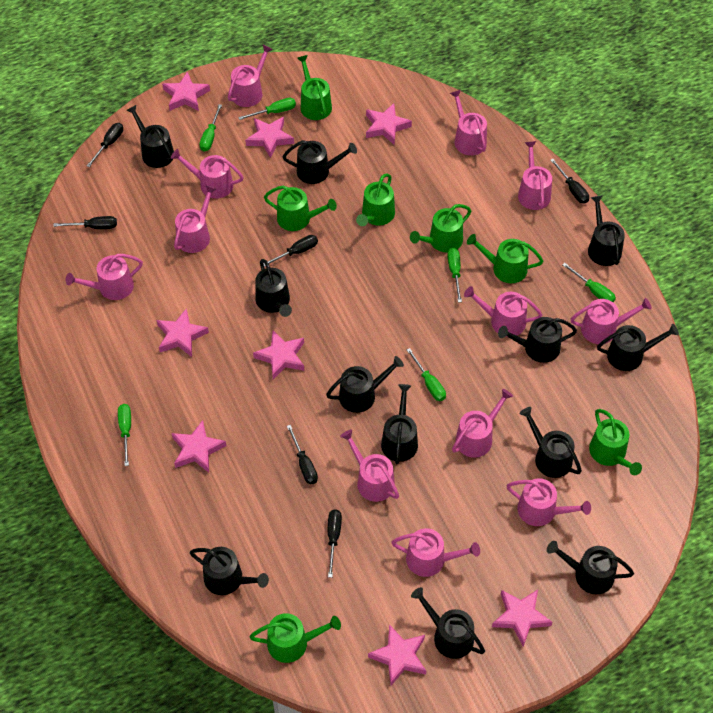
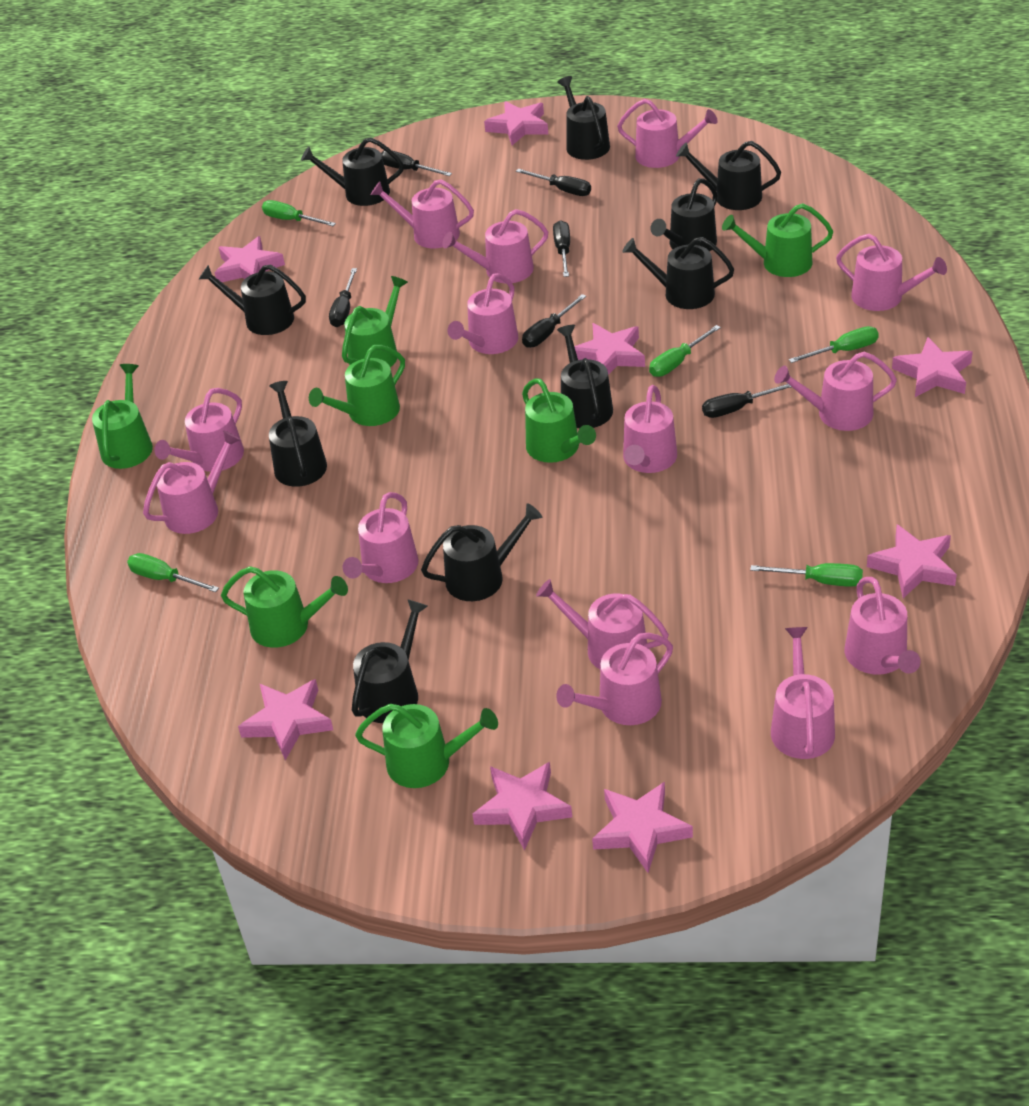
black watering can: [126,105,174,168] [190,547,269,595] [255,259,292,317] [283,140,357,184] [326,356,404,413] [381,384,418,464] [411,587,485,659] [498,317,577,363] [520,407,582,478] [547,541,634,594] [588,196,625,266] [597,324,679,371] = 12 -> [199,265,306,335] [269,381,327,487] [301,137,404,206] [352,599,428,723] [421,503,542,601] [557,76,610,160] [557,325,613,428] [622,237,734,309] [650,178,718,251] [676,141,781,210] = 10
green screwdriver: [118,404,131,466] [199,104,222,151] [238,98,296,120] [407,348,446,401] [447,248,462,302] [563,263,616,302] = 6 -> [127,553,219,592] [262,200,336,226] [649,325,721,377] [750,563,863,587] [789,326,879,363] = 5
pink watering can: [66,254,143,300] [171,149,244,199] [174,185,216,253] [228,45,273,107] [340,429,399,502] [391,528,480,577] [450,90,487,156] [452,389,513,458] [464,286,542,337] [507,478,591,526] [518,141,552,210] [571,298,652,344] = 12 -> [143,430,241,534] [154,388,244,472] [343,492,419,583] [370,179,474,248] [442,209,548,283] [447,273,518,354] [536,579,669,669] [556,633,673,725] [617,99,718,168] [623,385,677,473] [771,627,835,759] [774,352,897,431] [836,234,947,311] [845,577,921,675] = 14

